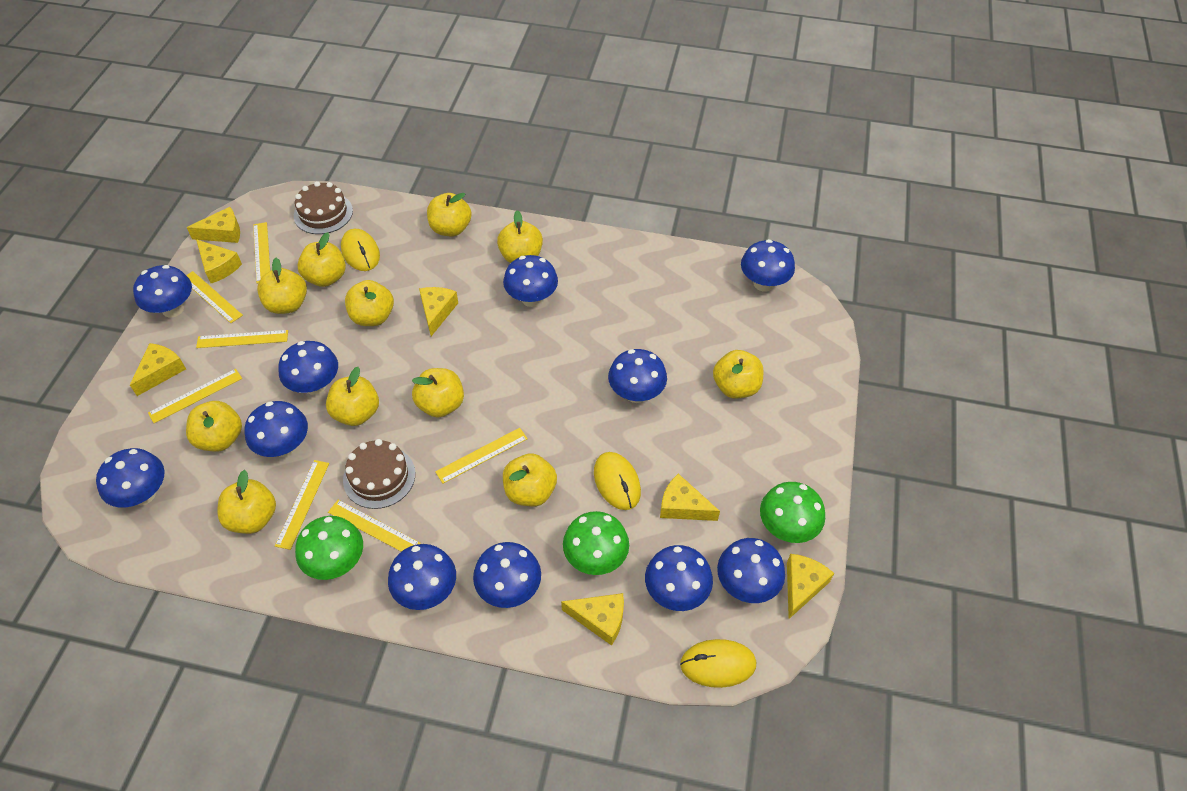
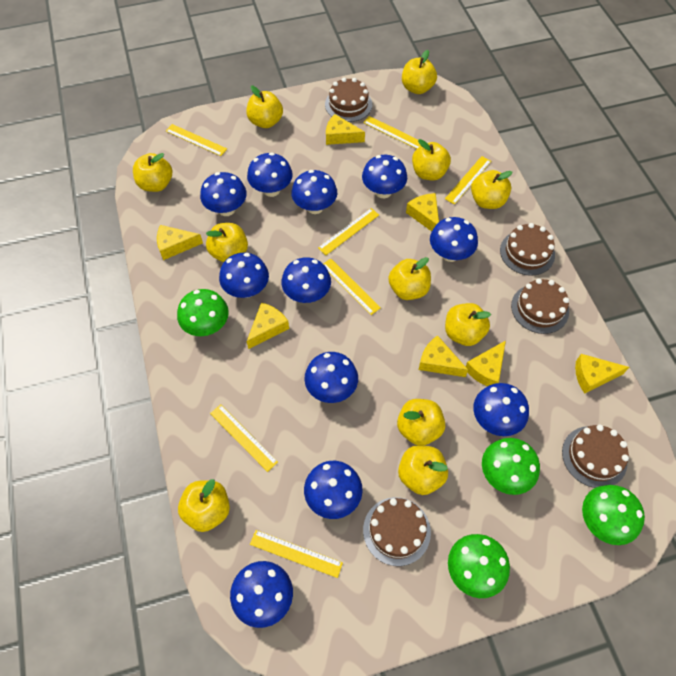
brown cake: [294,181,353,234] [343,439,415,509] = 2 -> [325,78,372,122] [363,497,431,566] [500,223,555,276] [511,278,569,334] [562,425,629,488] = 5
green mushroom: [295,516,363,580] [563,511,629,575] [760,482,825,543] = 3 -> [177,289,229,336] [448,534,510,598] [482,438,540,495] [582,485,645,545] = 4
yellow mouse: [341,229,380,271] [594,452,641,510] [680,639,756,688] = 3 -> none = 0

